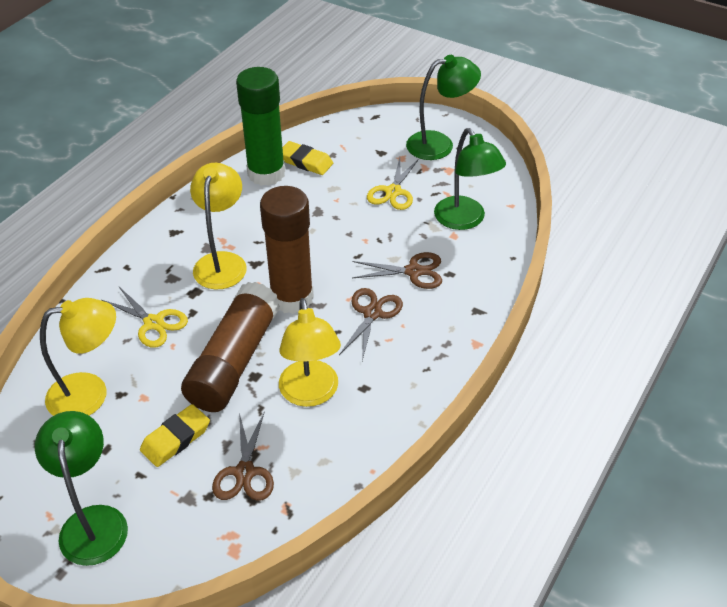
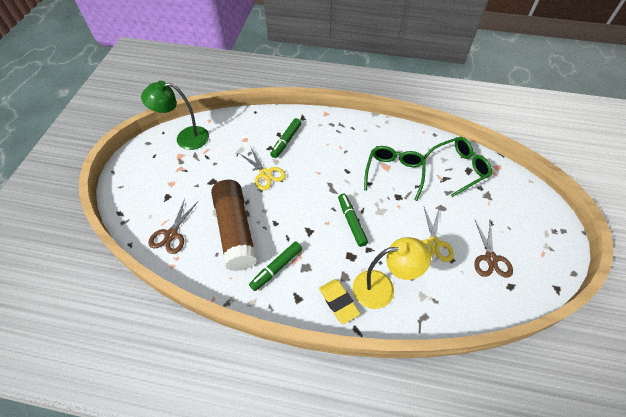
brown glue stick: [181,282,280,412] [260,186,314,314] = 2 -> [211,180,257,271] = 1
brown scissors: [212,411,274,500] [339,288,403,361] [353,252,442,289] = 3 -> [148,198,198,254] [474,220,513,277] = 2
green glasses: none = 0 -> [364,146,426,201] [424,137,492,197] = 2
green glue stick: [236,67,285,186] = 1 -> none = 0
green lamp: [35,411,128,566] [406,55,481,160] [434,128,506,230] = 3 -> [141,81,209,150] = 1
green marker: none = 0 -> [249,242,302,291] [270,118,301,158] [338,194,368,247] = 3
yellow eraser: [140,404,210,467] [282,141,333,175] = 2 -> [319,279,360,324] = 1
yellow lamp: [40,298,116,416] [190,163,247,289] [279,298,341,407] = 3 -> [353,237,431,309] = 1

